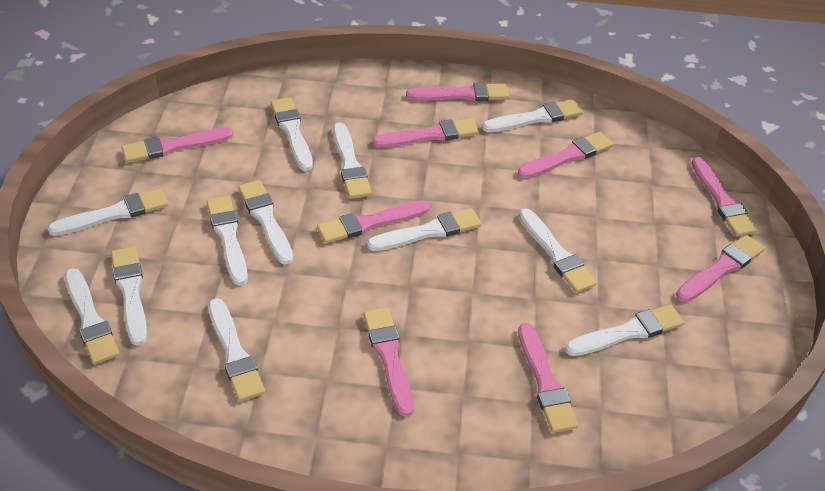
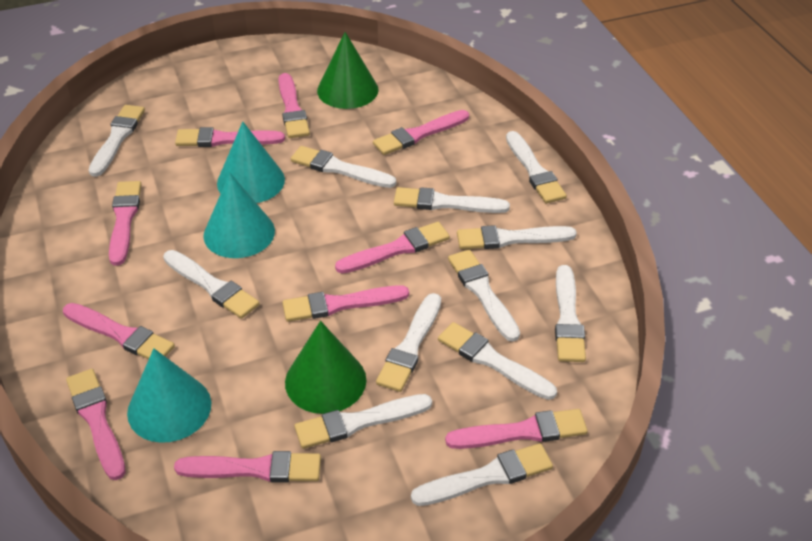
green cone: none = 0 -> [285,321,366,414] [317,32,379,109] = 2
pink brush: [122,128,233,163] [317,201,430,243] [363,307,414,417] [372,118,479,148] [406,82,509,101] [518,132,613,179] [518,323,579,433] [676,235,765,302] [691,157,757,237] = 9 -> [63,303,175,360] [66,369,125,480] [109,181,142,266] [174,451,321,483] [175,127,285,147] [278,73,310,138] [282,285,409,322] [335,222,450,274] [373,110,469,155] [445,409,588,449] = 10
turquoise cone: none = 0 -> [127,348,211,443] [203,173,275,258] [217,122,285,203] = 3

